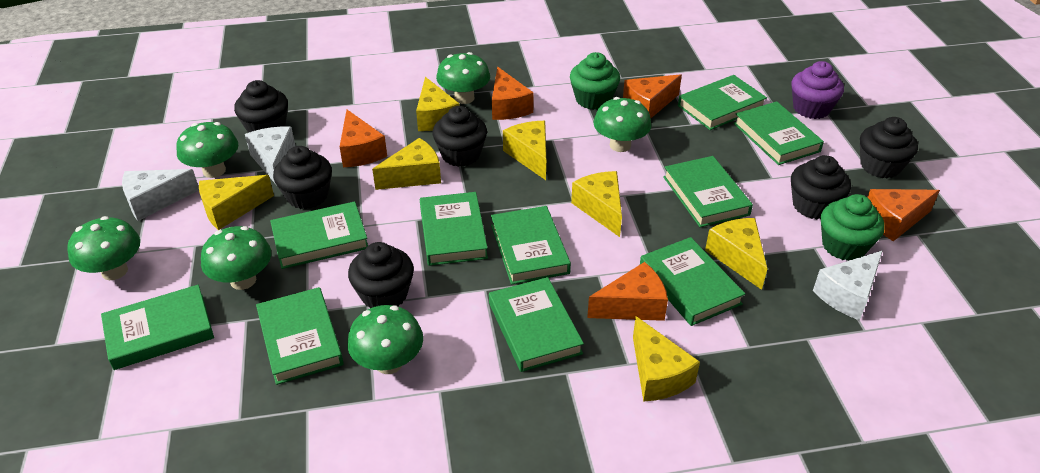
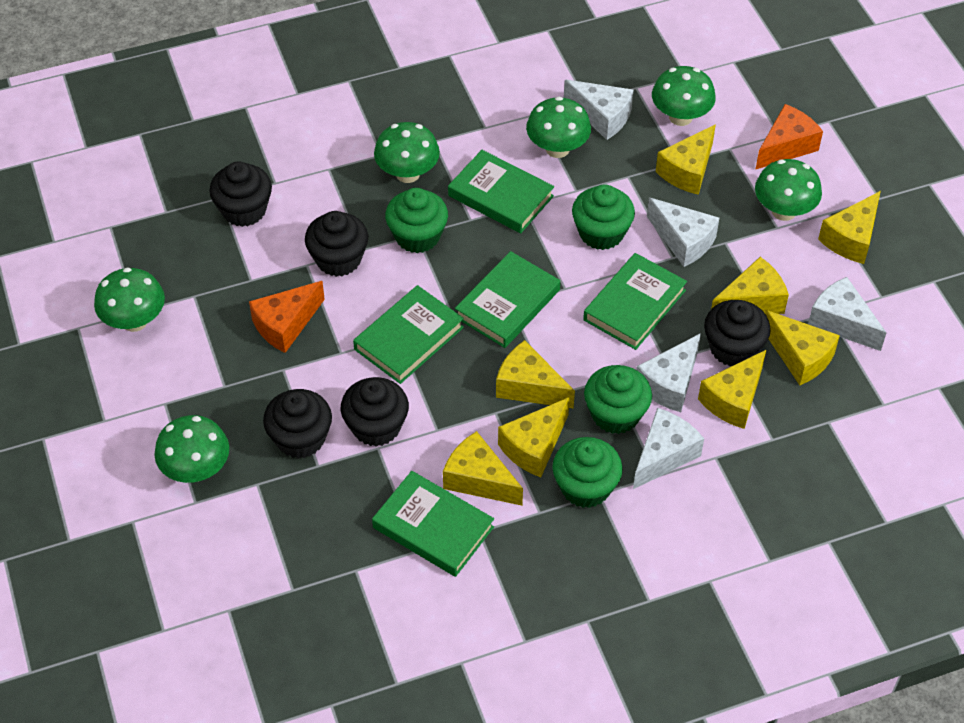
black cupcake: [234,80,288,133] [273,146,332,209] [348,242,414,308] [433,106,487,167] [791,155,851,219] [860,117,918,179] = 6 -> [209,161,272,227] [263,389,332,459] [305,211,368,277] [341,377,409,447] [704,300,771,366] = 5
green book: [101,285,214,370] [256,287,344,385] [270,201,368,269] [420,192,488,266] [489,277,584,372] [491,206,571,285] [640,237,745,326] [663,156,753,227] [678,75,767,130] [734,101,824,165] = 10 -> [353,285,464,384] [372,471,494,577] [448,150,554,233] [455,251,560,348] [583,253,687,350] = 5
green cupcake: [570,52,620,110] [821,194,885,261] = 2 -> [385,188,448,253] [552,437,623,508] [572,184,635,250] [584,365,652,434] = 4
orange cheese: [340,110,387,167] [492,67,534,120] [587,262,668,321] [623,74,682,119] [867,189,940,241] = 5 -> [249,281,325,353] [755,104,823,170] = 2
purple cupcake: [791,61,844,119] = 1 -> none = 0
white cheese: [122,169,199,221] [245,126,295,184] [813,251,883,320] = 3 -> [564,80,633,140] [633,408,704,489] [636,333,701,412] [647,198,719,267] [808,277,887,351] = 5
yellow cheese: [199,175,274,230] [372,138,441,190] [416,77,460,131] [503,121,546,180] [571,171,622,237] [633,316,700,402] [705,218,767,290] = 7 -> [443,431,523,505] [496,340,575,408] [498,397,570,477] [656,124,716,195] [698,350,766,429] [711,257,789,314] [765,310,840,385] [818,191,881,264] = 8

